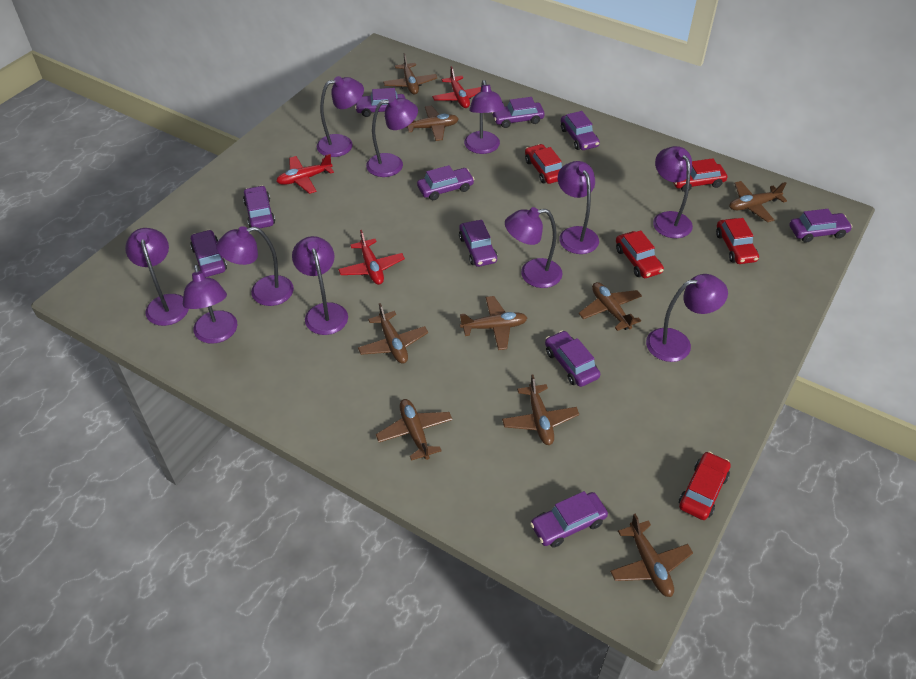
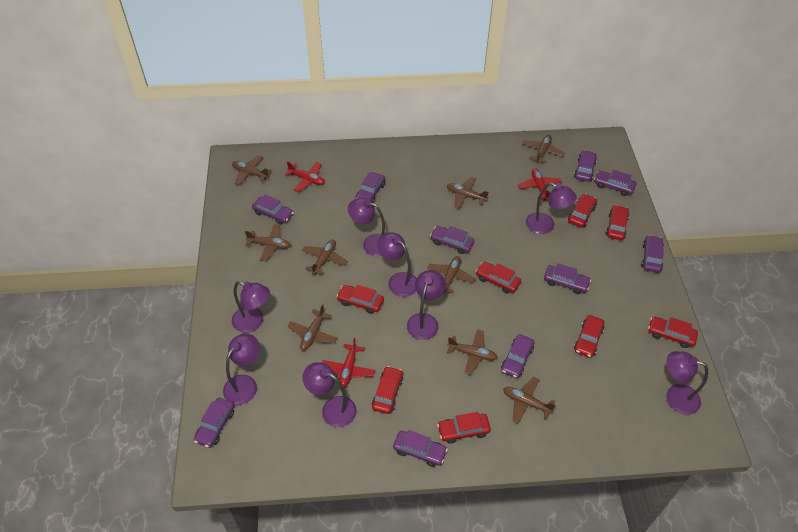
purple lamp: [125,228,189,326] [183,265,237,344] [216,226,294,306] [292,236,348,335] [317,76,364,157] [366,97,418,177] [464,80,505,154] [505,207,562,288] [558,161,599,254] [646,274,728,362] [653,146,693,238] = 11 -> [223,333,260,405] [232,281,270,333] [303,362,357,427] [348,198,385,257] [377,232,417,297] [407,270,446,340] [526,183,577,234] [666,351,708,415] = 8
red car: [525,144,562,184] [616,230,664,278] [673,158,727,192] [679,451,731,520] [716,218,759,264] = 5 -> [337,285,384,314] [372,366,403,414] [437,412,491,444] [476,261,521,294] [568,194,597,228] [574,315,604,358] [606,205,629,240] [648,317,698,348] = 8

